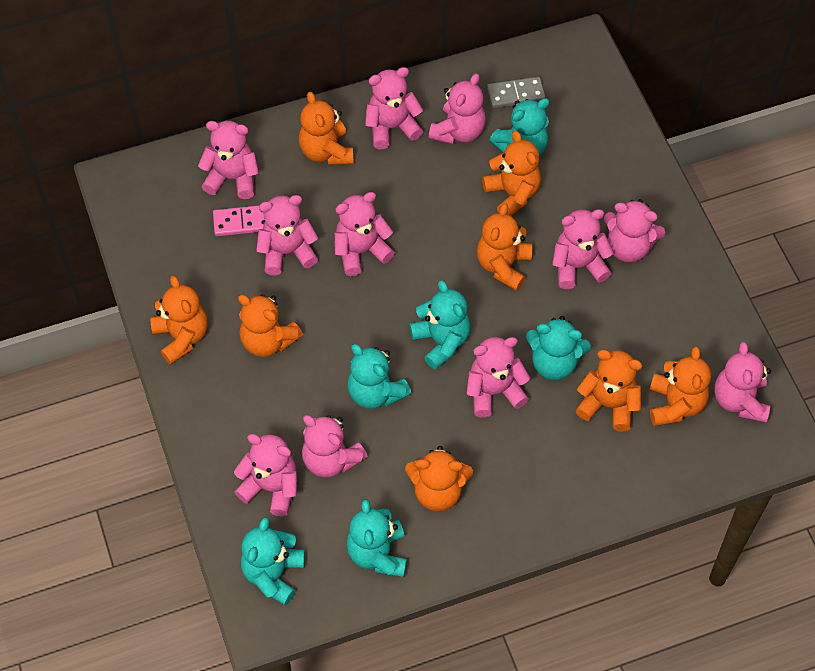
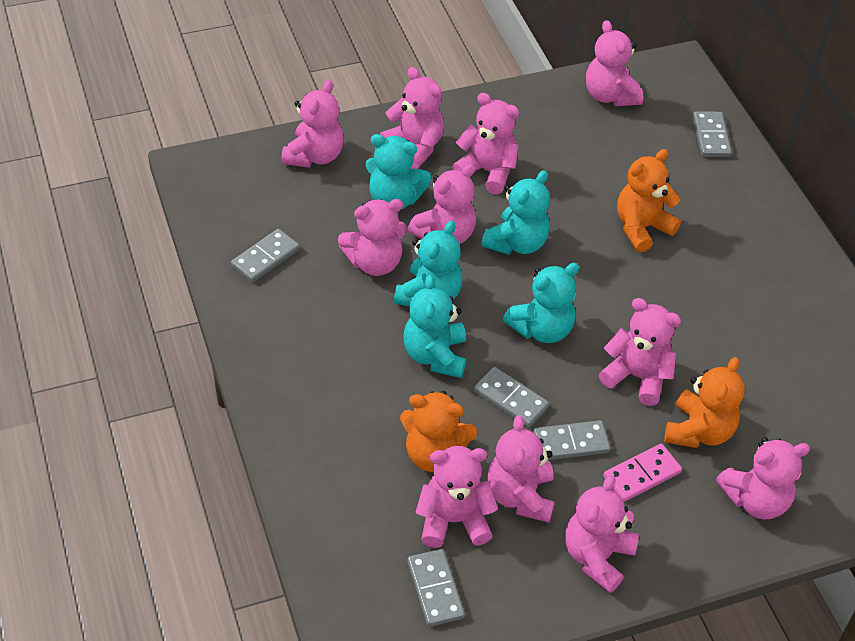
grey domino: [487,77,545,108] = 1 -> [231,229,300,283] [407,549,465,627] [474,367,549,427] [533,420,610,460] [693,111,732,157] = 5
orange teddy bear: [150,275,208,365] [238,294,303,357] [298,92,354,165] [405,446,473,511] [477,203,532,291] [482,131,541,216] [575,350,642,432] [649,346,711,426] = 8 -> [400,391,478,472] [617,149,681,253] [664,357,745,448] = 3
turquoise teddy bear: [241,517,305,605] [347,344,411,409] [347,499,407,577] [409,280,470,370] [490,98,549,156] [526,316,591,380] = 6 -> [365,134,431,209] [394,220,462,306] [403,275,466,378] [481,170,550,255] [503,263,579,343] = 5

